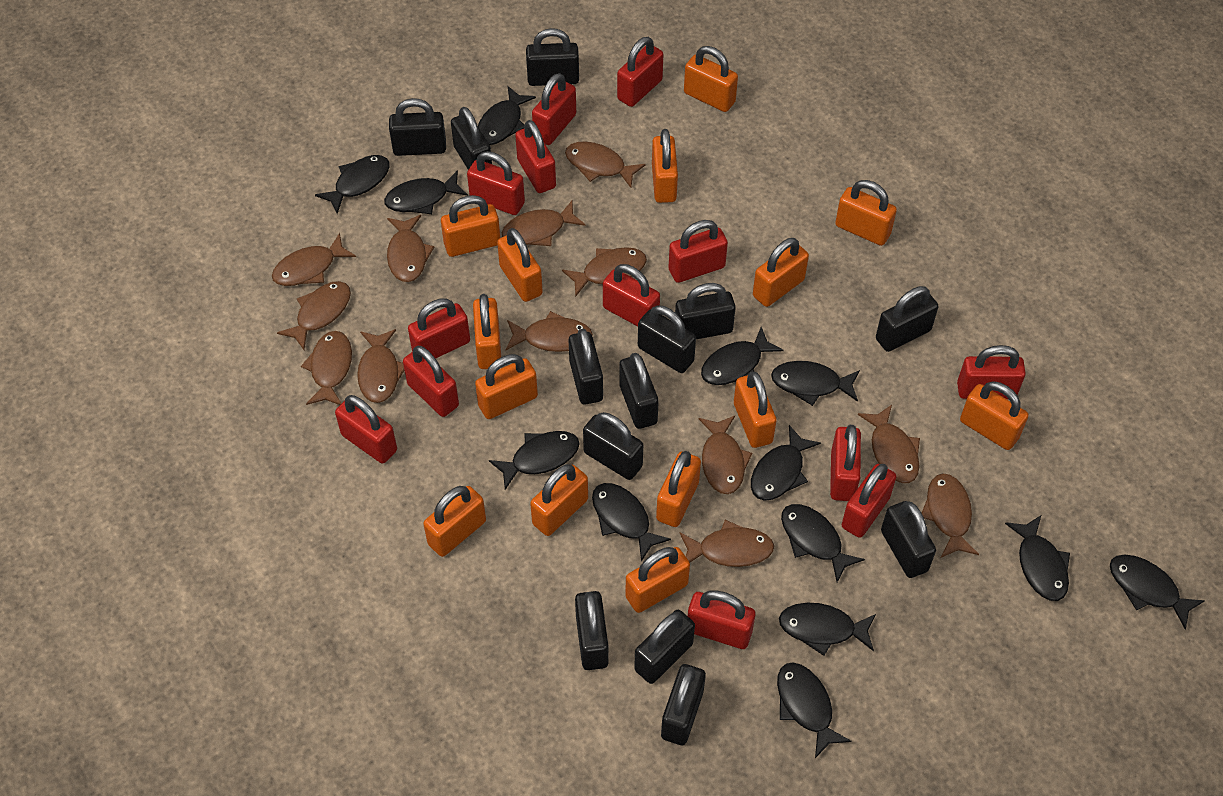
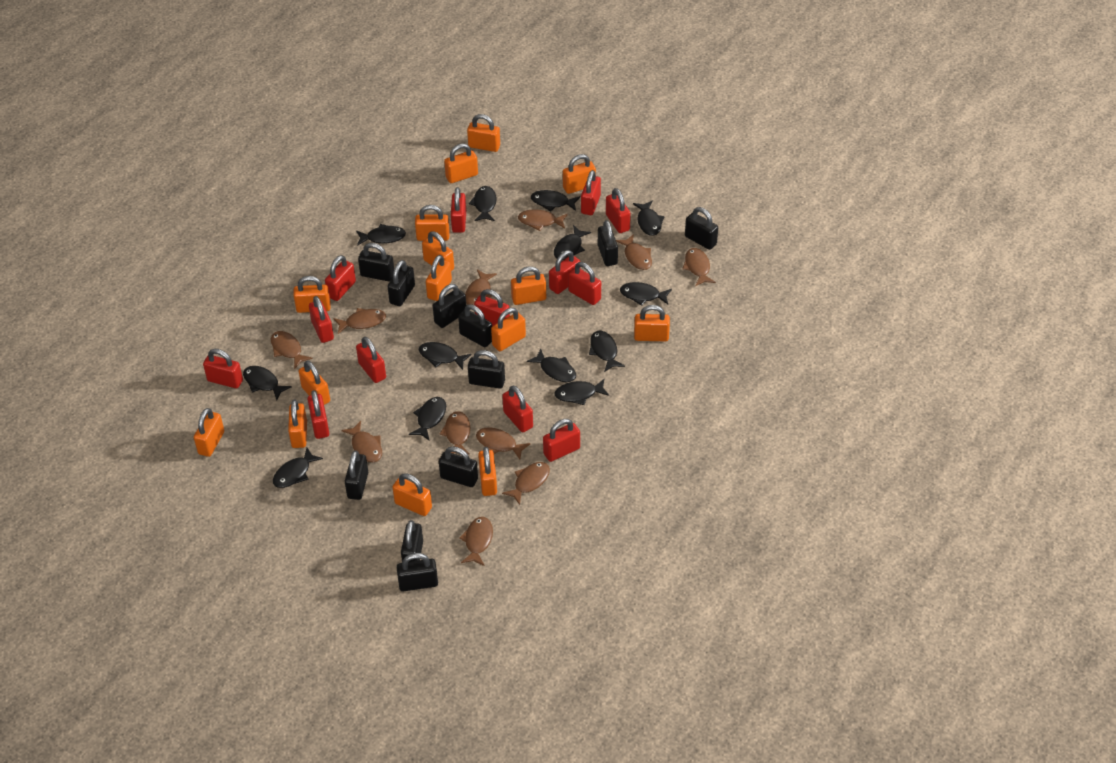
black padlock: [389,98,446,156] [451,107,492,170] [526,28,579,86] [569,329,603,405] [575,591,609,670] [583,412,643,480] [619,353,659,429] [634,610,695,684] [638,305,696,373] [661,664,706,745] [675,283,736,339] [876,286,938,352] [881,501,936,578] = 13 -> [345,450,368,500] [358,243,394,281] [388,260,415,306] [396,553,438,591] [401,520,423,562] [433,284,466,328] [439,446,478,487] [458,304,492,347] [468,350,505,389] [598,220,618,266] [685,207,718,250] = 11
brown fish: [272,233,356,286] [277,281,351,350] [301,331,352,405] [357,329,404,403] [387,215,434,282] [502,201,585,246] [506,311,593,352] [562,247,647,296] [565,141,646,188] [680,520,774,567] [699,416,752,494] [858,405,920,483] [922,473,979,558] = 13 -> [271,331,313,369] [333,308,386,334] [341,421,382,462] [440,411,470,455] [459,517,493,566] [465,270,497,305] [476,427,531,459] [502,462,550,505] [518,209,568,231] [616,234,652,270] [682,248,716,286] = 11
orange padlock: [423,486,486,557] [441,195,500,257] [473,294,501,369] [475,354,538,419] [497,228,543,302] [530,464,588,536] [625,547,690,613] [652,129,678,203] [656,451,701,527] [684,46,738,112] [734,372,777,448] [753,238,809,307] [835,180,897,246] [960,381,1029,450] = 14 -> [194,408,224,457] [288,400,307,448] [293,276,331,313] [299,361,330,405] [392,473,432,516] [415,205,450,241] [422,231,454,271] [426,255,452,301] [444,143,478,183] [467,114,500,152] [478,447,497,496] [491,308,526,351] [511,266,546,305] [563,154,596,194] [634,305,670,341] = 15

